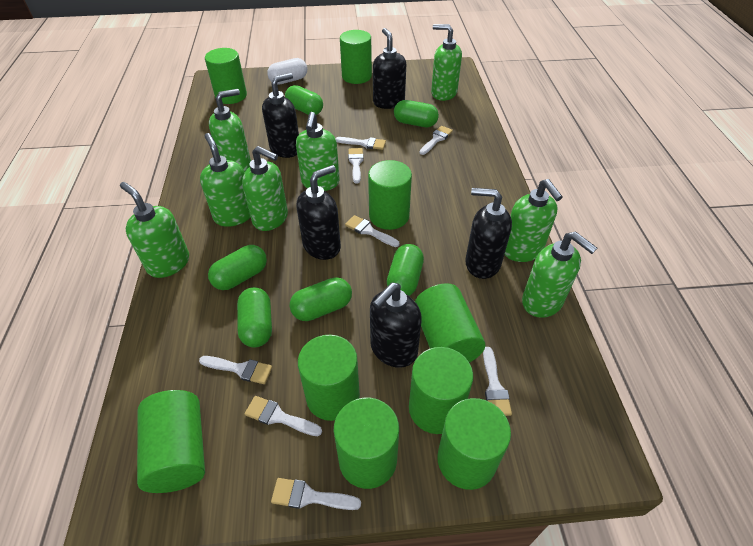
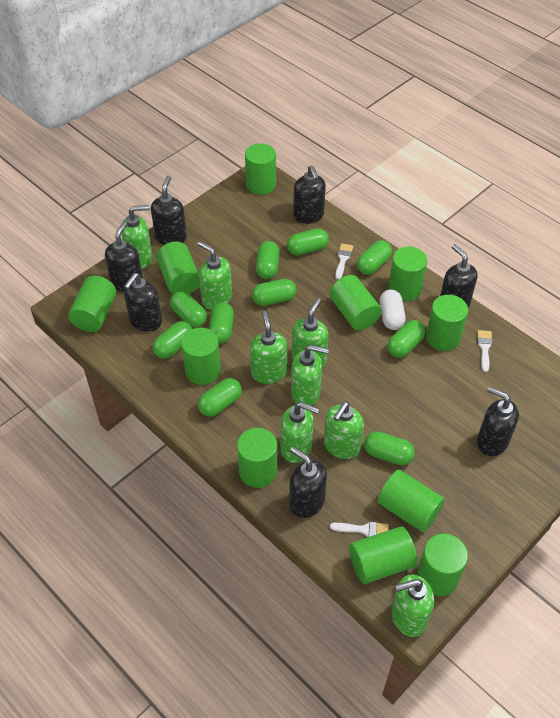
black soap dispenser: [262,73,299,158] [296,165,341,260] [370,282,422,368] [373,28,406,109] [465,188,512,279] = 5 -> [105,222,143,292] [124,273,162,332] [151,176,187,245] [289,447,327,518] [293,165,326,224] [440,244,477,308] [477,387,519,456] = 7
green capsule: [208,245,267,290] [237,287,272,347] [285,85,323,115] [290,277,352,321] [387,244,424,296] [394,100,439,127] = 6 -> [153,321,192,359] [170,291,207,328] [198,378,242,417] [209,302,234,344] [252,279,296,306] [256,241,280,279] [287,228,329,255] [357,240,392,275] [364,431,415,465] [387,320,425,358] = 10
green cylinder: [137,390,205,493] [205,48,247,104] [298,335,360,421] [334,398,399,489] [340,30,372,84] [368,160,412,230] [409,347,473,434] [415,283,485,363] [437,398,511,490] = 9 -> [68,276,116,332] [157,242,200,294] [181,328,221,385] [237,428,277,488] [245,143,276,195] [329,275,382,330] [349,526,417,584] [378,469,445,532] [388,246,427,301] [417,534,468,596] [426,295,468,351] = 11
white brush: [199,356,272,384] [245,396,322,436] [271,478,361,510] [336,137,386,150] [345,215,400,247] [348,148,364,183] [420,126,453,155] [483,347,512,416] = 8 -> [330,521,389,537] [335,243,353,280] [477,330,493,372] = 3

